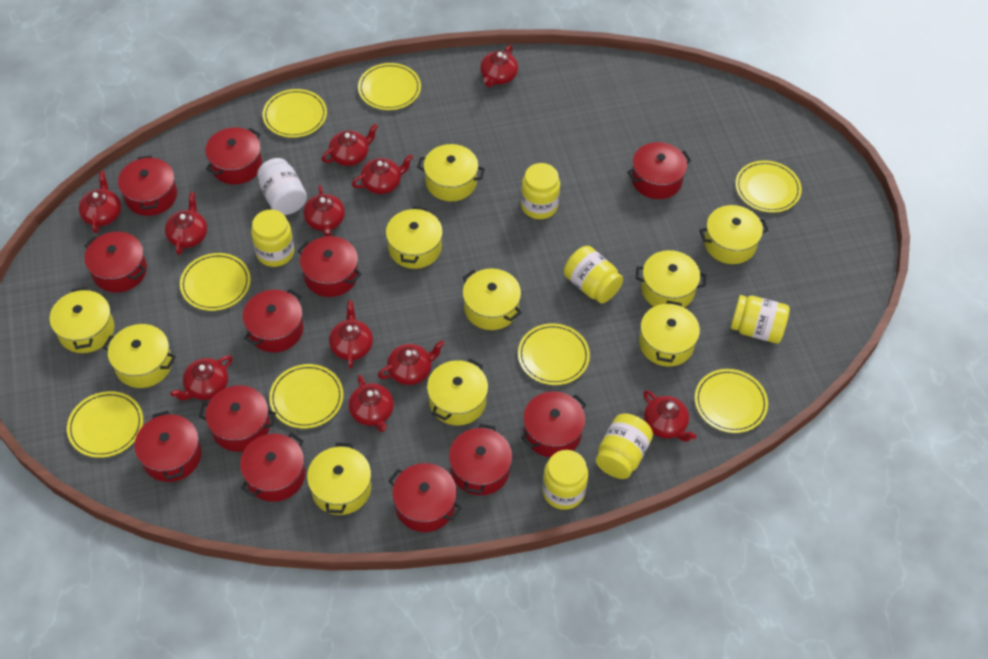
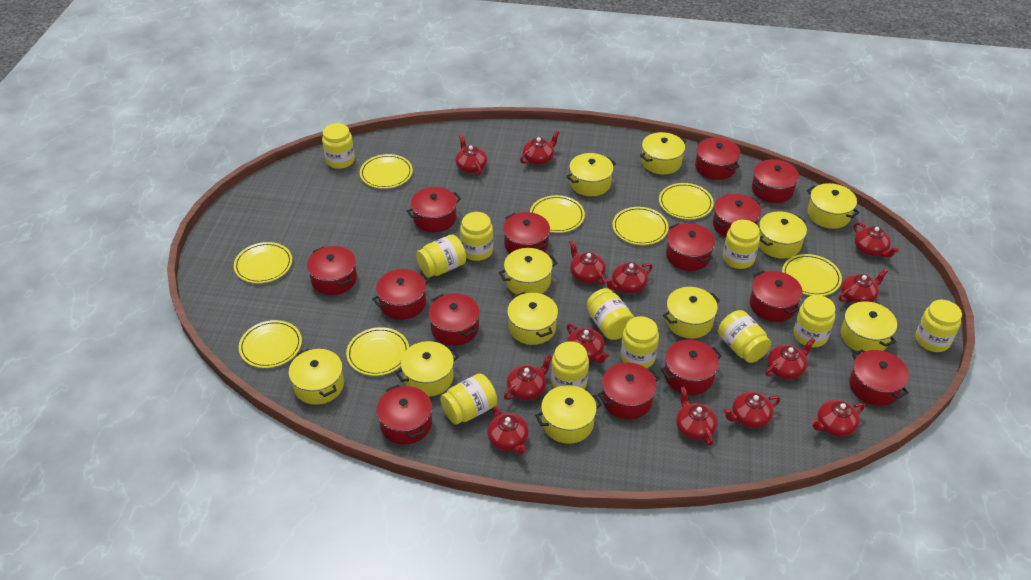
red pot: [84,232,147,293] [118,156,177,216] [134,411,201,482] [199,385,276,452] [205,127,262,184] [240,433,305,502] [243,289,303,352] [297,236,361,297] [389,463,461,532] [449,424,512,496] [521,392,587,457] [627,142,692,199] = 12 -> [307,246,357,295] [372,269,430,320] [376,385,432,445] [407,187,461,232] [428,293,480,346] [503,212,550,253] [597,363,660,419] [661,340,722,395] [666,223,715,271] [695,137,740,180] [713,194,761,237] [750,270,803,322] [752,159,799,203] [849,349,909,406] = 14
red teapot: [79,171,121,233] [165,192,207,255] [171,355,233,400] [304,185,345,236] [322,124,378,166] [329,300,373,369] [349,375,394,432] [352,154,413,194] [378,340,445,385] [480,45,518,87] [643,390,696,442] = 11 -> [455,135,487,175] [487,406,529,455] [504,355,552,400] [520,131,559,165] [567,323,609,363] [569,240,606,285] [604,262,653,293] [676,387,717,446] [723,391,780,428] [765,338,815,379] [811,400,865,437] [839,269,888,302] [854,222,899,258] = 13
white jar: [257,158,307,215] = 1 -> none = 0
yellow jar: [251,210,294,267] [521,163,560,219] [542,450,588,510] [564,246,623,303] [596,414,653,479] [731,295,790,343] = 6 -> [322,123,355,169] [416,235,466,277] [440,373,497,425] [460,212,493,261] [551,341,589,389] [586,288,634,340] [621,316,659,368] [718,310,771,363] [723,220,760,269] [793,295,835,347] [915,300,962,352] = 11
yellow pot: [49,287,114,353] [103,324,176,388] [307,443,371,515] [386,207,443,269] [417,144,485,201] [427,359,488,425] [463,268,522,330] [636,250,706,307] [639,301,700,367] [699,205,769,264] = 10 -> [288,349,344,405] [395,341,459,397] [499,248,557,295] [507,292,558,345] [535,385,602,444] [566,153,616,196] [640,132,686,174] [663,287,720,338] [759,212,807,259] [807,183,859,229] [841,301,897,353] = 11

